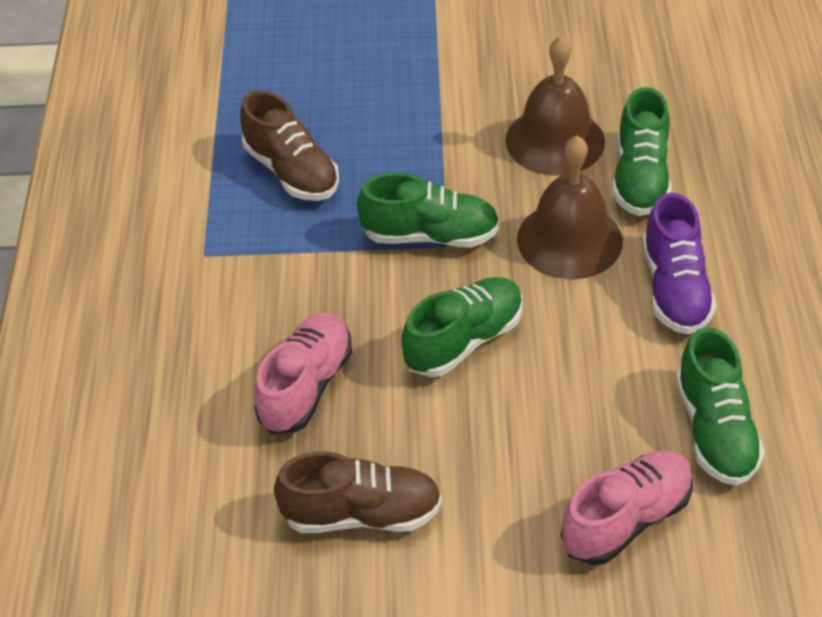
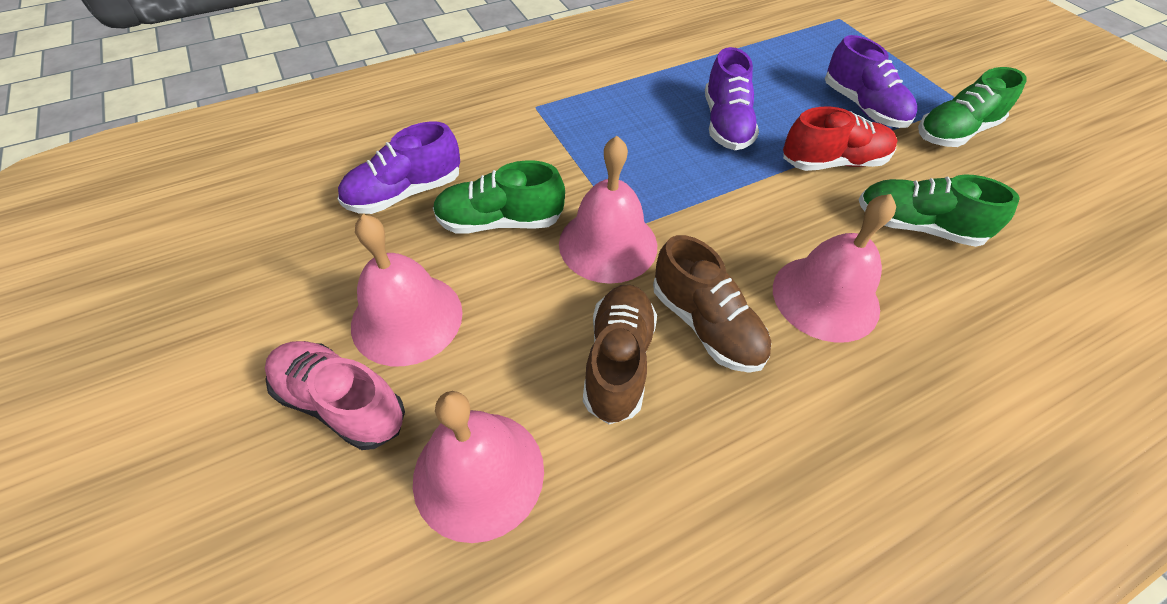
brown bell: [505,36,605,176] [517,136,623,279] = 2 -> none = 0
green shoe: [357,173,500,248] [402,277,523,377] [612,87,672,216] [675,327,765,486] = 4 -> [433,160,565,234] [858,174,1020,247] [918,67,1027,147] = 3
pink bell: none = 0 -> [351,215,463,366] [413,391,544,543] [559,136,657,284] [773,194,896,343] = 4
pink shoe: [254,313,352,434] [561,450,693,565] = 2 -> [265,341,405,450] = 1
purple shoe: [642,192,716,334] = 1 -> [338,121,460,214] [705,47,759,150] [825,35,917,128] = 3
red shoe: none = 0 -> [783,106,898,171] = 1

